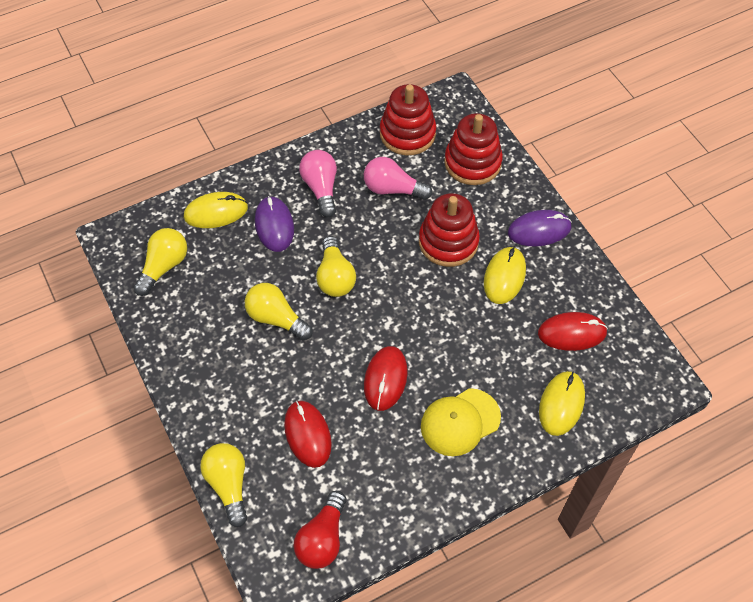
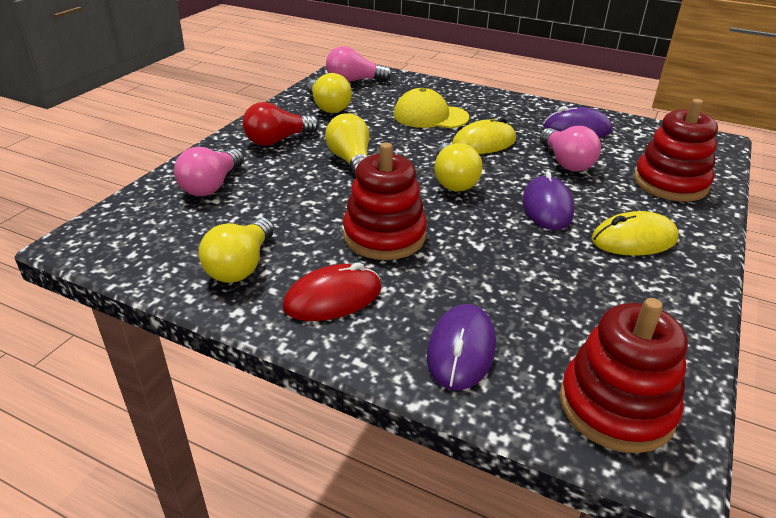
pink light bulb: [299,150,337,217] [364,157,432,200] = 2 -> [174,147,244,196] [326,46,392,82] [540,126,601,172] = 3
purple mouse: [255,196,294,252] [508,210,572,246] = 2 -> [427,304,496,391] [522,171,574,230] [543,106,612,137] = 3
red mouse: [284,401,332,468] [364,346,408,411] [538,312,608,351] = 3 -> [283,262,382,321] = 1
yellow mouse: [184,192,248,228] [484,247,526,304] [539,371,585,436] = 3 -> [452,117,516,154] [591,211,679,256] = 2

